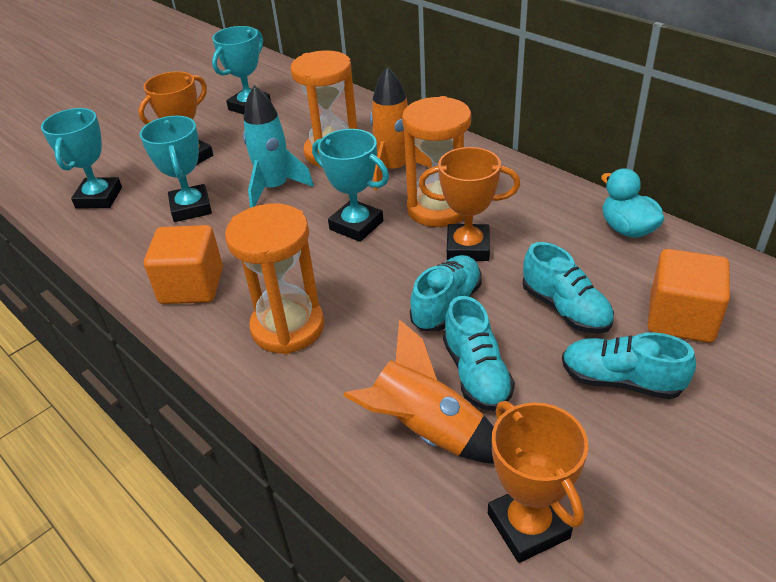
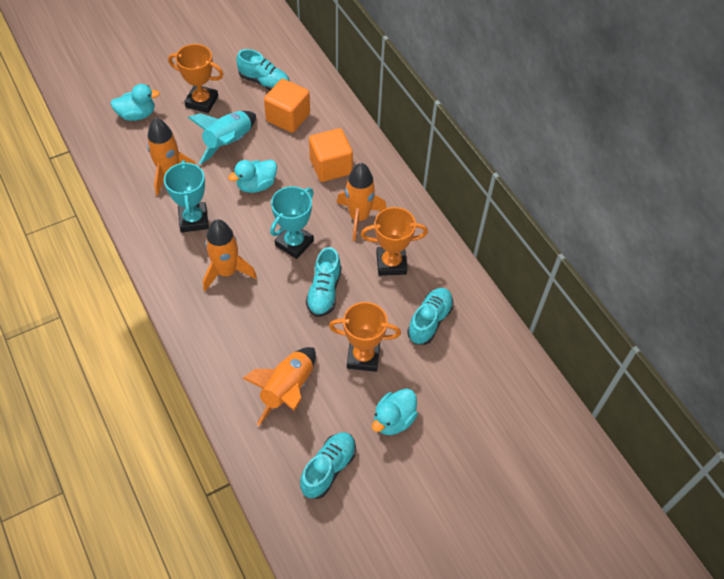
orange hourglass: [225,204,324,354] [290,50,357,168] [402,96,471,227] = 3 -> none = 0
orange rocket: [343,320,494,464] [370,66,432,190] = 2 -> [147,118,196,196] [203,219,257,291] [243,347,316,426] [337,163,386,241] = 4
turquoise duck: [601,168,665,238] = 1 -> [110,84,160,121] [228,160,277,193] [372,389,418,435] = 3
turquoise trophy: [41,108,122,209] [140,116,212,222] [212,26,271,114] [312,129,389,242] = 4 -> [164,160,209,233] [270,186,314,259] = 2

